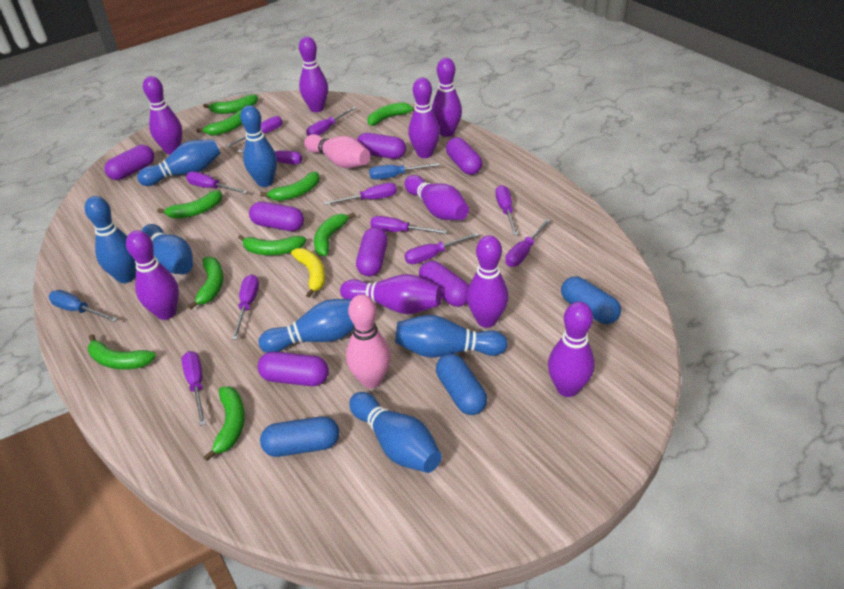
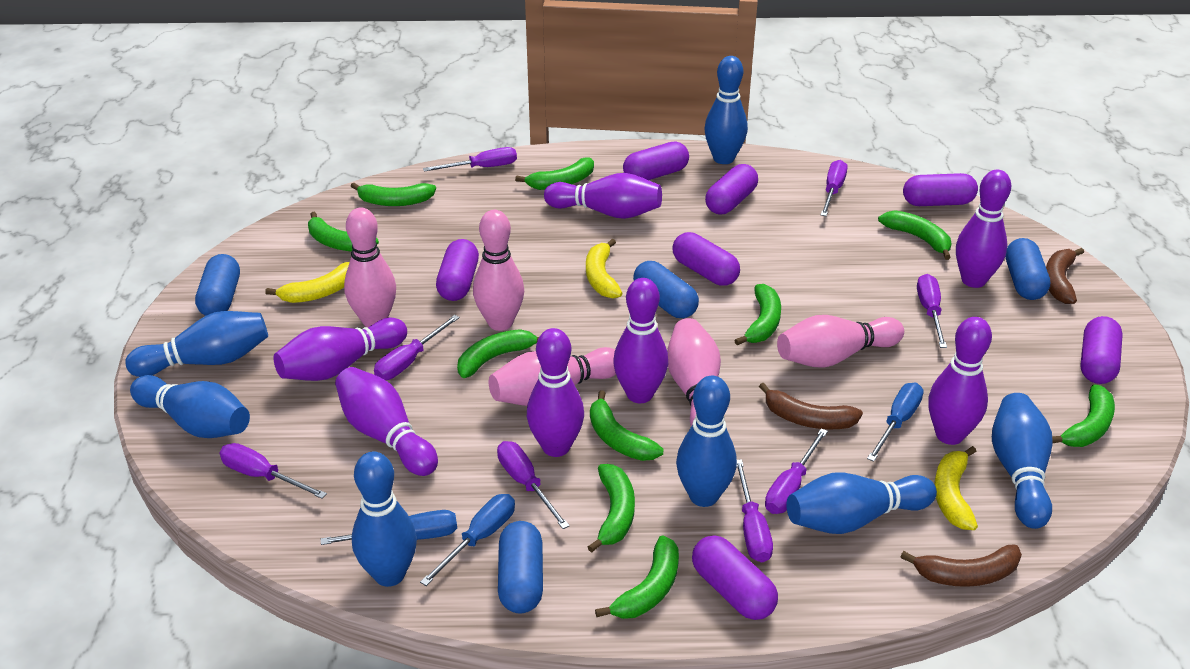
blue capsule: [260,416,339,457] [436,354,487,415] [561,276,621,324] = 3 -> [195,254,240,316] [498,521,543,614] [633,261,699,318] [1005,238,1050,300] = 4
blue screwdriver: [49,290,117,322] [369,163,440,180] = 2 -> [321,510,457,545] [420,494,515,586] [867,383,924,462] = 3
brown banana: none = 0 -> [759,383,863,429] [901,544,1022,587] [1046,248,1084,304] = 3
pink bowling pin: [304,134,370,168] [346,294,391,388] = 2 -> [344,208,396,327] [473,210,524,331] [489,347,616,406] [667,318,721,426] [777,315,904,368] = 5
purple bowling pin: [126,230,179,320] [143,76,182,155] [299,37,328,112] [340,274,442,314] [404,175,469,220] [408,78,440,158] [432,58,462,137] [467,235,508,328] [548,302,595,397] = 9 -> [274,318,407,381] [335,367,438,476] [527,328,584,457] [544,173,662,219] [613,278,668,403] [928,317,992,445] [956,170,1011,288] = 7
purple screwdriver: [182,351,206,426] [186,171,247,194] [226,116,283,147] [232,274,259,339] [238,150,302,165] [306,107,356,136] [324,183,397,205] [370,216,447,234] [405,233,479,264] [495,185,518,235] [505,219,551,267] = 11 -> [219,443,327,499] [374,315,459,380] [423,147,517,172] [497,441,570,529] [737,459,773,562] [765,428,828,514] [821,160,848,216] [917,274,947,348] = 8
yellow banana: [291,248,325,298] = 1 -> [265,262,349,303] [586,238,623,299] [934,446,978,530] = 3

